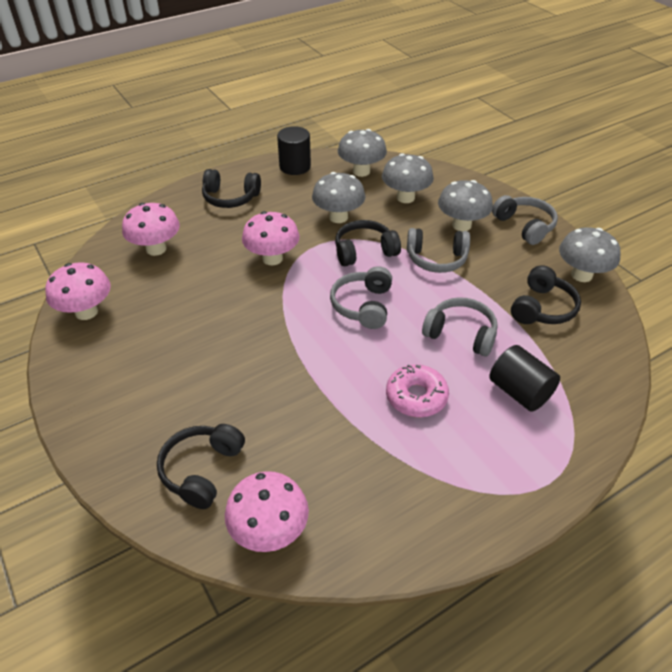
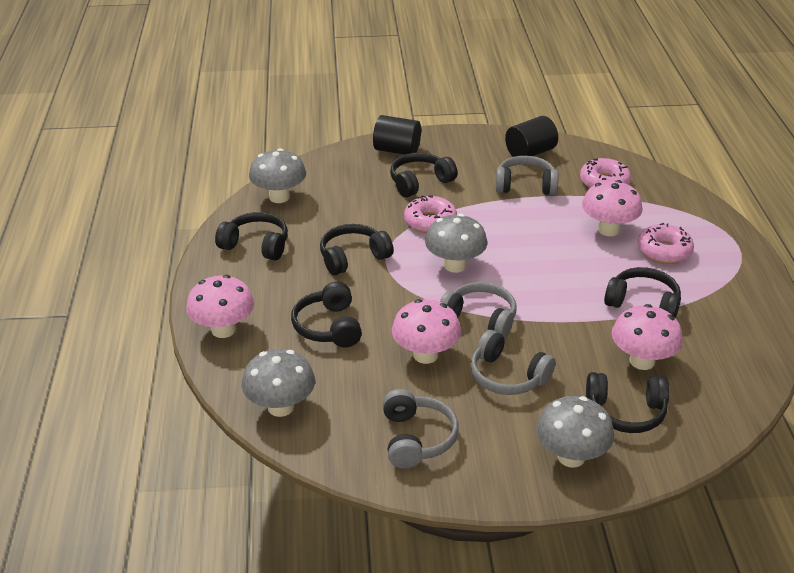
black headphones: [157,424,245,509] [202,169,261,208] [335,220,401,266] [511,265,581,324] = 4 -> [215,212,288,261] [291,281,362,347] [320,224,393,275] [390,153,458,197] [586,372,669,433] [604,267,681,318] = 6
grey mushroom: [312,172,366,223] [338,129,387,177] [382,153,434,203] [438,180,493,231] [559,227,621,282] = 5 -> [242,349,315,417] [249,148,306,203] [425,214,487,273] [536,396,614,467] = 4
pink donut: [386,364,449,417] = 1 -> [404,195,457,233] [580,158,631,188] [637,223,694,264] = 3

